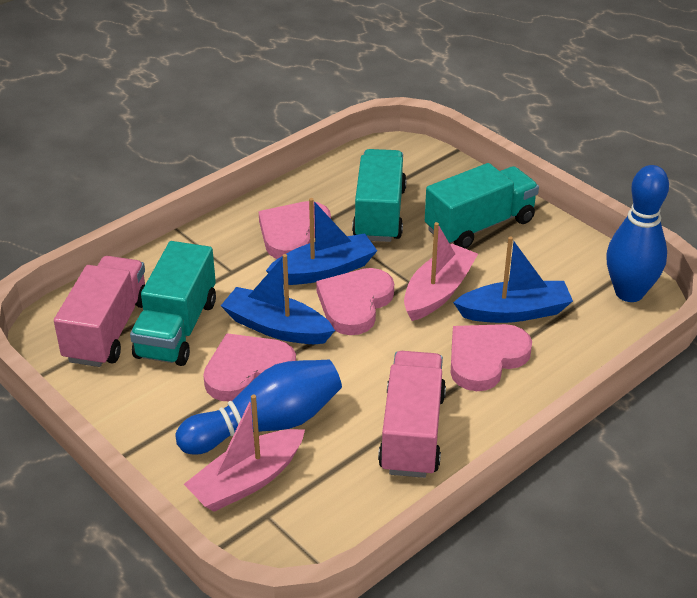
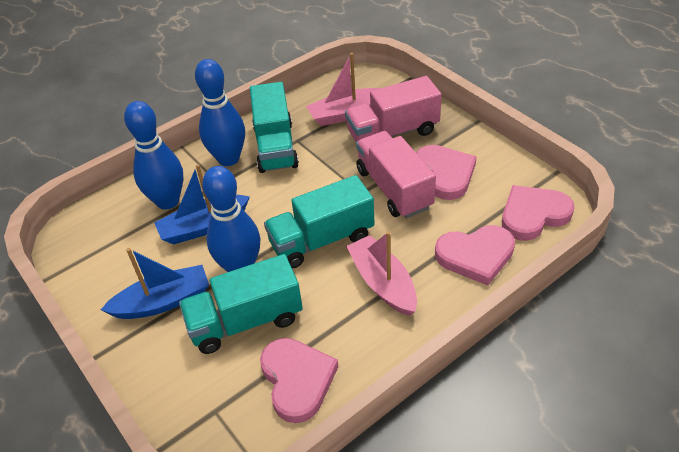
blue boat: [221,254,335,344] [266,198,377,285] [453,237,573,323] = 3 -> [101,248,209,319] [154,164,250,244] = 2
blue bowling pin: [176,360,342,455] [606,165,669,302] = 2 -> [124,101,183,210] [195,59,245,166] [202,166,260,272] = 3

